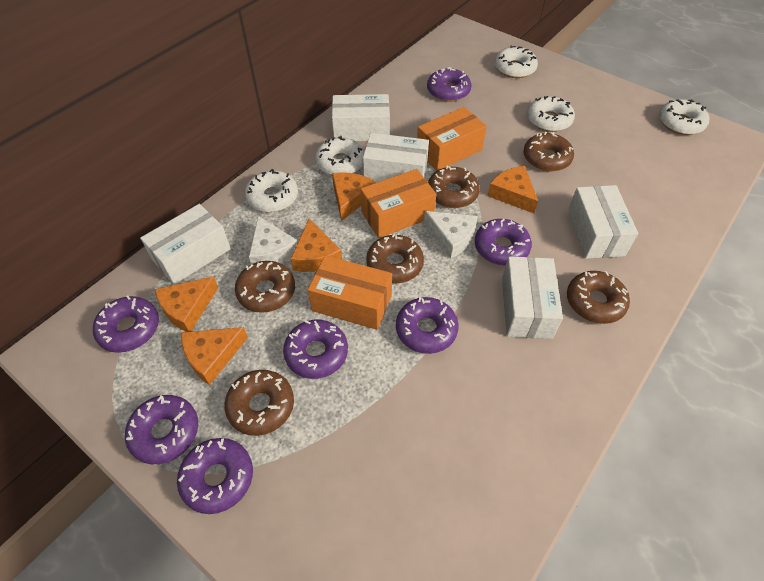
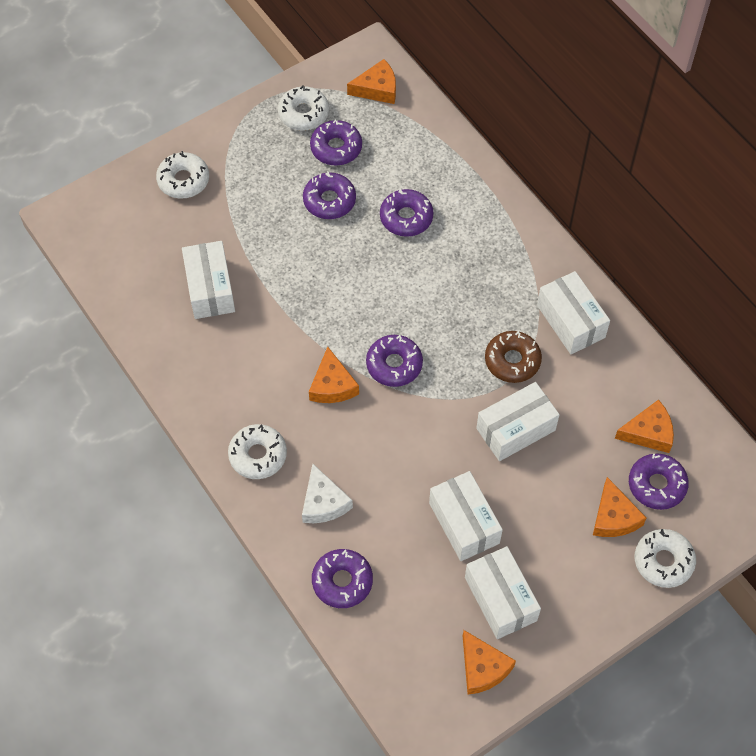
brown donut: [225,370,294,436] [235,261,295,313] [366,233,424,283] [428,166,480,208] [523,132,574,172] [567,271,630,324] = 6 -> [485,331,542,383] = 1
orange box: [308,255,392,330] [360,169,436,238] [417,107,487,171] = 3 -> none = 0
purple donut: [93,295,159,353] [125,395,198,464] [177,438,253,514] [283,320,348,379] [396,297,458,354] [427,67,471,102] [475,219,532,266] = 7 -> [303,171,356,219] [310,119,362,166] [312,549,373,608] [366,335,423,387] [380,189,433,237] [629,453,689,510] = 6
white cheese: [249,216,298,264] [424,211,478,259] = 2 -> [302,464,353,523] = 1
white donut: [245,169,298,212] [316,136,364,175] [495,46,538,78] [527,96,575,132] [659,99,709,135] = 5 -> [156,151,209,199] [228,424,287,479] [278,85,329,131] [635,529,696,588] = 4

